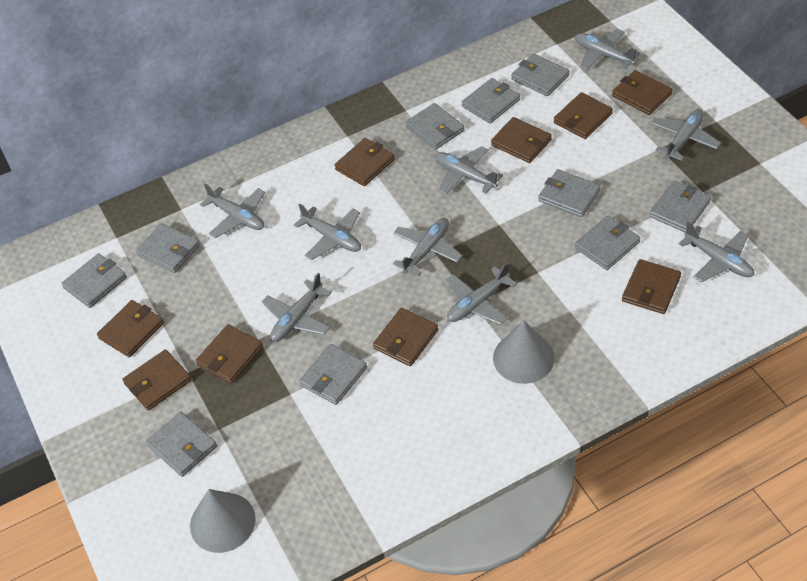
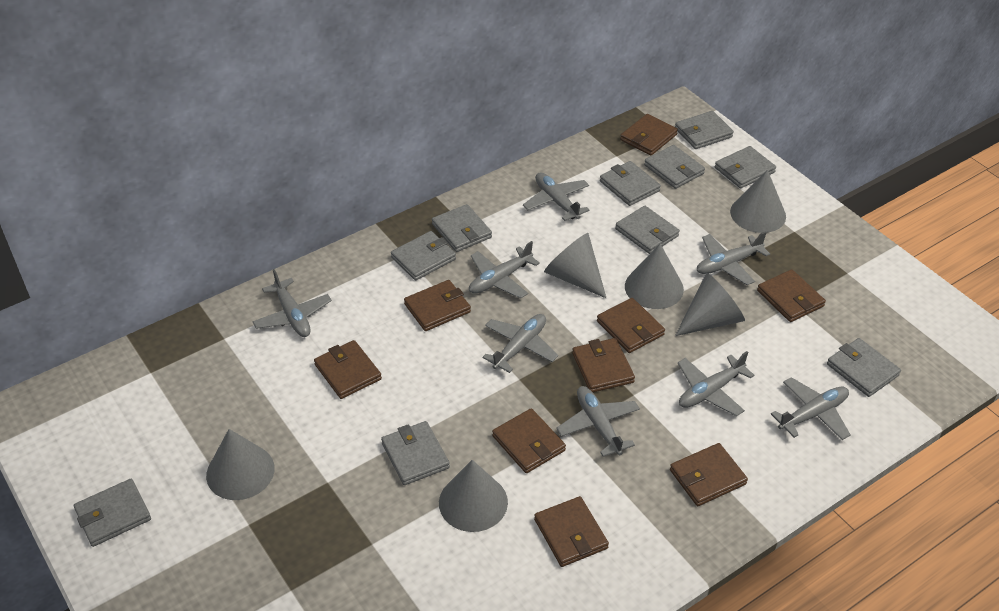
grey cone: [190,489,256,553] [493,320,555,384] = 2 -> [206,429,275,500] [439,460,508,532] [544,233,606,298] [625,244,684,309] [675,273,745,336] [730,170,786,233] = 6
grey plane: [200,183,265,238] [262,273,332,342] [294,203,361,260] [393,218,462,276] [435,146,503,195] [446,262,517,325] [575,29,640,70] [651,109,721,161] [679,222,754,283] = 9 -> [252,269,332,337] [469,241,540,299] [483,314,558,373] [523,172,590,221] [556,386,640,457] [678,351,755,416] [697,231,770,285] [771,377,851,440] = 8

